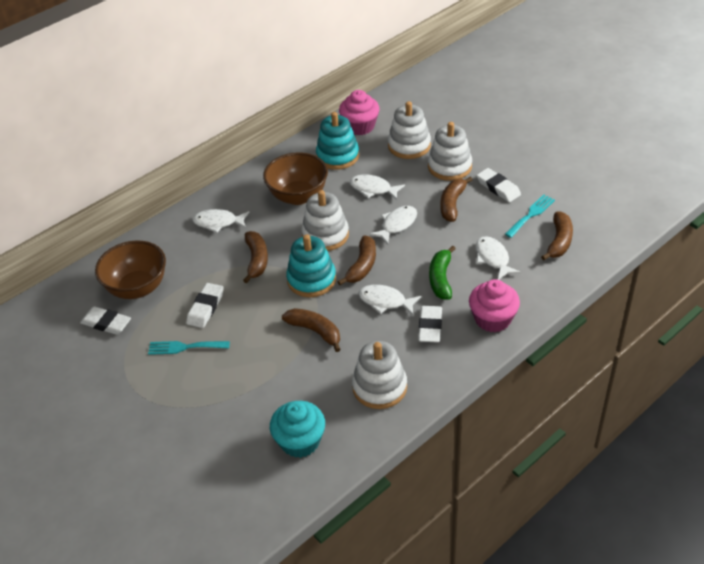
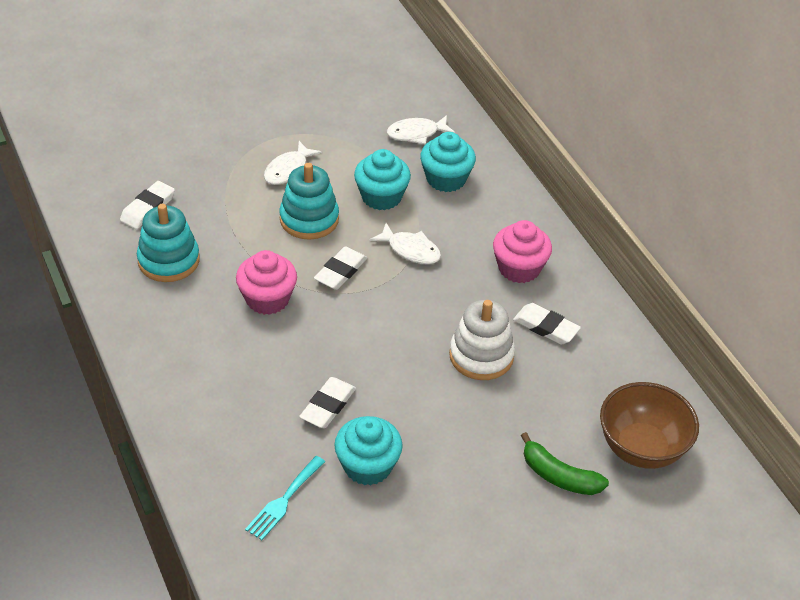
brown banana: [243,231,268,283] [282,308,341,352] [338,236,376,285] [440,177,472,222] [541,212,573,261] = 5 -> none = 0
brown bowl: [95,241,166,299] [263,152,328,205] = 2 -> [600,382,699,469] = 1
turquoise cupcake: [270,401,325,458] = 1 -> [334,416,403,486] [354,149,411,210] [420,132,476,192] = 3
turquoise fork: [148,341,230,355] [505,194,555,238] = 2 -> [245,456,325,540] = 1
white fish: [193,209,250,233] [350,174,405,200] [359,285,421,315] [369,206,417,244] [476,236,521,280] = 5 -> [264,141,322,185] [369,223,441,264] [387,115,455,144] = 3
white stacking toy: [301,190,349,251] [352,341,407,409] [388,101,431,159] [428,122,472,181] = 4 -> [449,300,515,380] = 1

